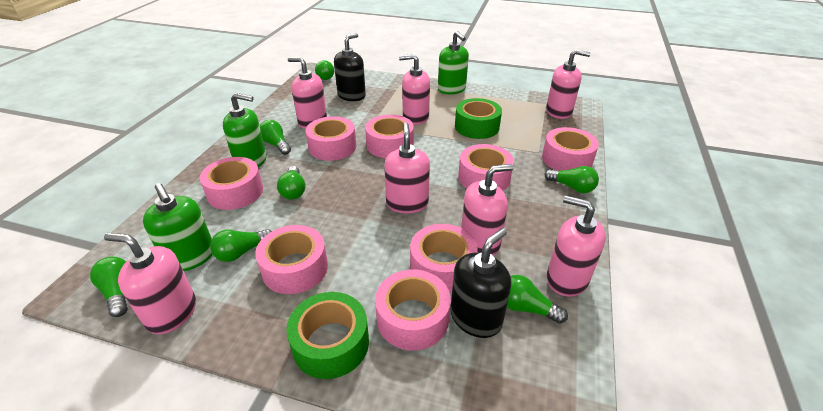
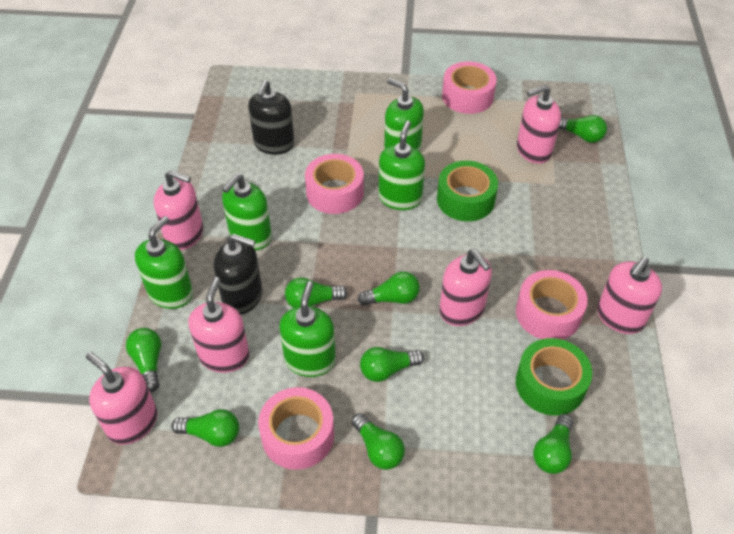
green light bulb: [90,257,128,317] [210,229,272,262] [260,120,291,155] [277,166,306,200] [315,60,334,80] [507,275,568,324] [544,166,599,193] = 7 -> [126,328,161,392] [171,409,239,447] [285,277,348,308] [352,413,405,470] [358,271,420,306] [360,347,424,382] [533,414,573,474] [559,115,607,143] = 8
green soap dispenser: [143,183,213,271] [223,93,267,167] [438,31,469,94] = 3 -> [135,216,193,309] [222,174,272,250] [279,281,336,377] [378,120,425,210] [384,78,424,151] = 5
pink soap dispenser: [104,233,196,335] [288,57,327,129] [384,122,430,213] [399,54,430,125] [461,164,513,255] [546,50,591,119] [547,195,606,297] = 7 -> [86,352,157,445] [154,170,203,250] [188,277,250,373] [439,249,492,326] [517,85,561,164] [597,257,662,334] = 6
pink tape: [200,157,263,210] [255,225,328,294] [305,116,356,161] [365,115,414,158] [375,269,451,350] [410,224,478,292] [458,144,514,191] [542,127,599,171] = 8 -> [258,387,334,470] [305,154,364,214] [442,61,497,114] [516,270,588,340] = 4

